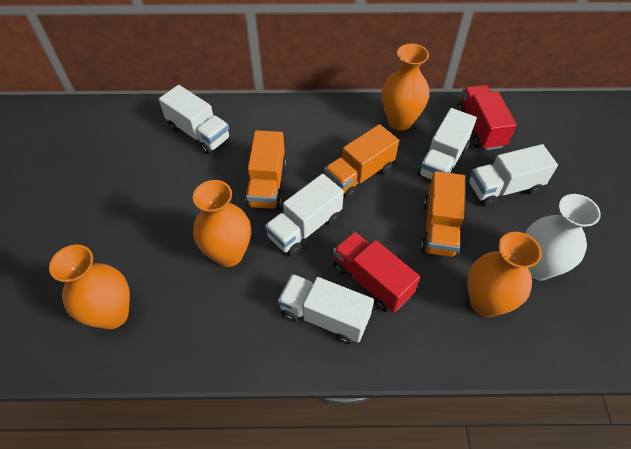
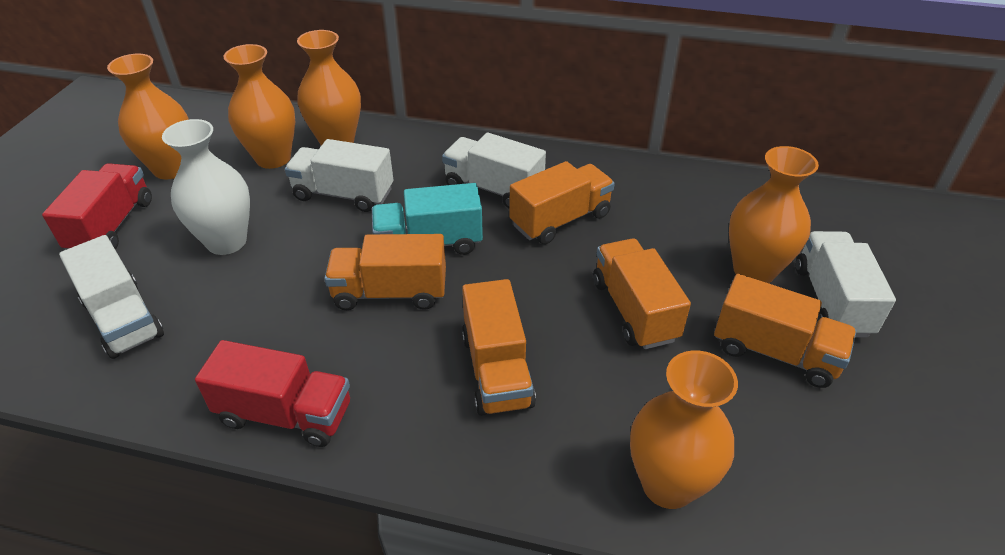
orange truck: [245,130,287,209] [324,124,399,199] [421,171,465,257] = 3 -> [324,234,446,310] [462,279,536,416] [509,161,615,244] [593,239,691,349] [714,274,857,388] = 5
orange vase: [49,244,130,329] [193,180,251,267] [382,44,429,131] [467,232,542,317] = 4 -> [107,54,189,179] [224,44,295,169] [297,30,361,146] [630,350,738,509] [729,146,819,283] = 5
turquoise truck: none = 0 -> [372,183,483,255] = 1
white truck: [159,85,230,154] [265,174,344,256] [278,274,374,344] [417,108,477,180] [469,144,558,206] = 5 -> [59,235,164,359] [285,139,393,212] [442,133,546,209] [796,231,896,338] = 4

